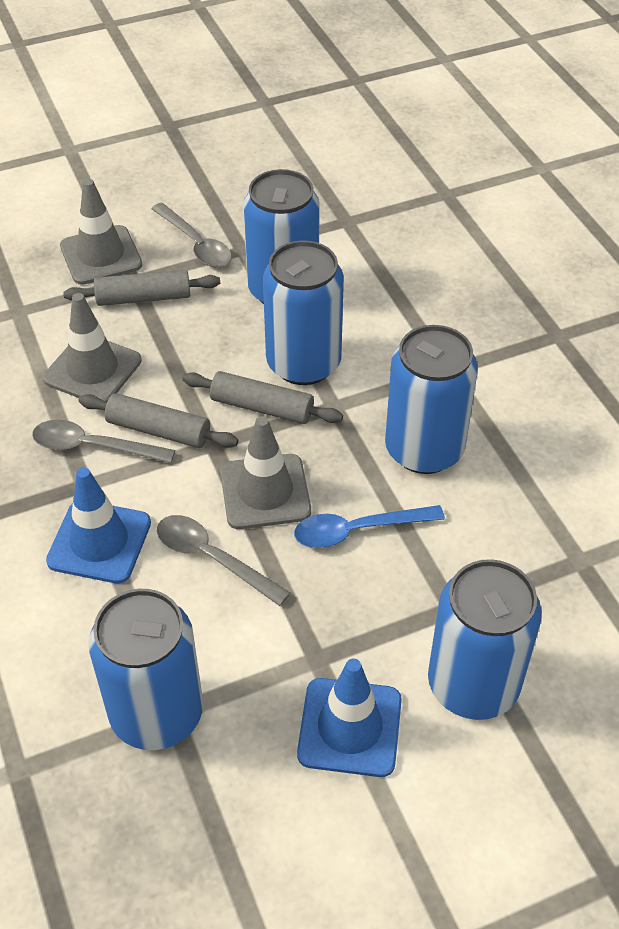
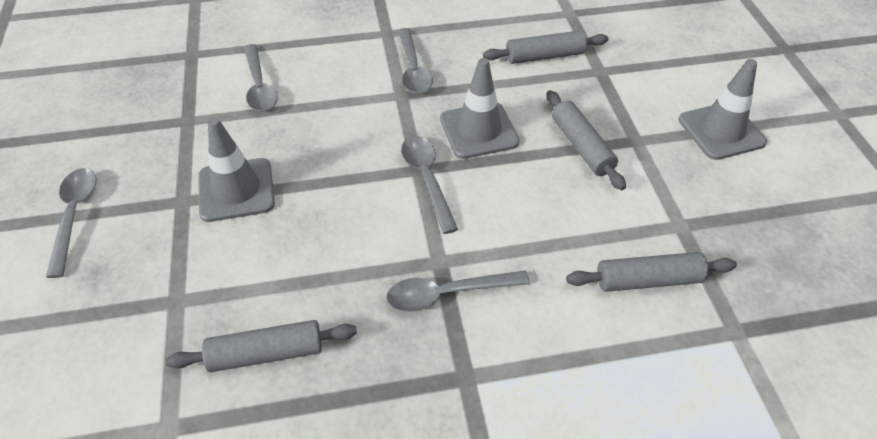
blue can: [89,589,203,750] [243,169,320,304] [263,241,344,385] [385,325,478,474] [428,559,542,720] = 5 -> none = 0
blue spoon: [294,505,445,548] = 1 -> none = 0
blue traffic cone: [46,467,151,584] [297,659,402,777] = 2 -> none = 0
grey rolling pin: [63,270,220,306] [78,393,239,448] [182,371,343,424] = 3 -> [166,320,357,372] [483,30,608,64] [547,90,626,190] [566,252,737,292] = 4
grey spoon: [32,420,175,463] [151,203,232,267] [157,515,290,606] = 3 -> [46,168,97,278] [244,44,278,112] [386,270,530,312] [398,28,433,94] [401,136,458,234] = 5

